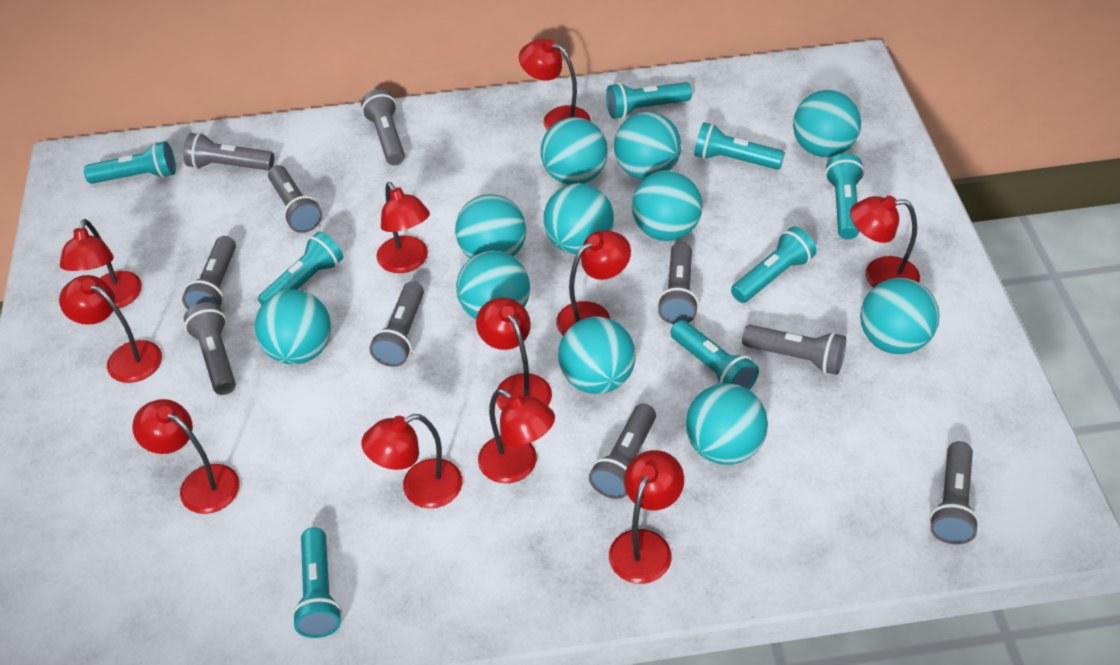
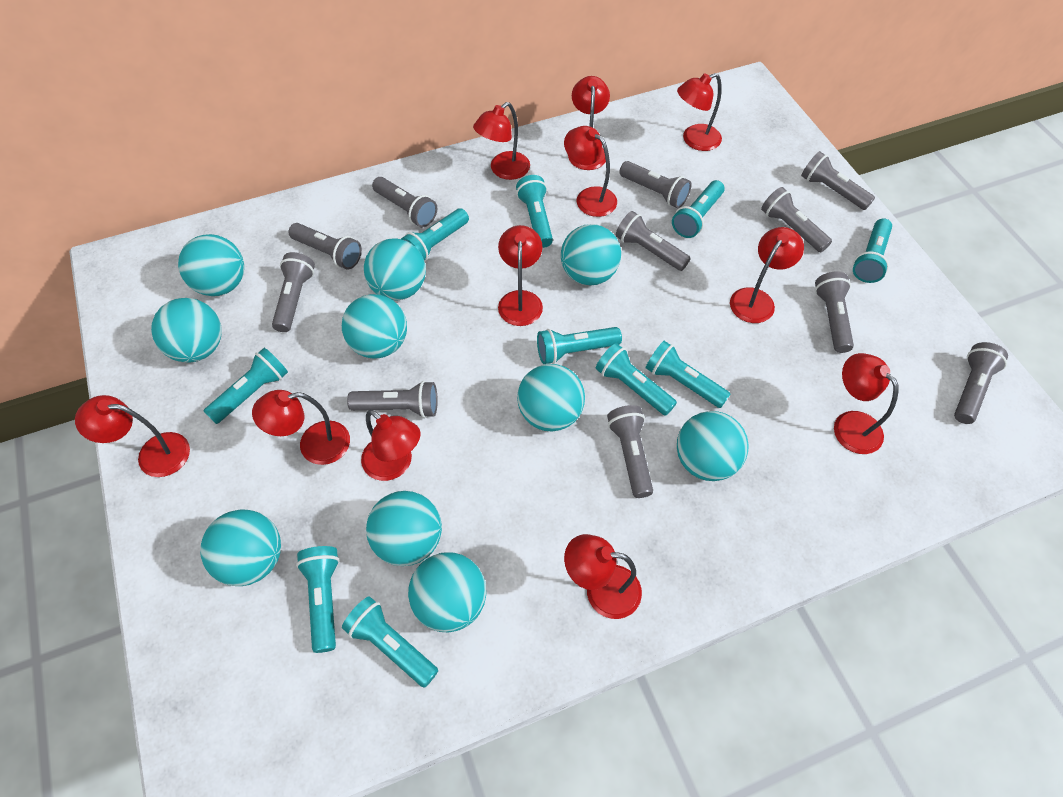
grey flashlight: [182,236,236,309] [183,133,274,170] [184,302,236,395] [268,165,322,233] [361,89,405,165] [369,281,424,367] [589,404,656,499] [657,242,699,324] [742,325,846,375] [929,441,980,544] = 10 -> [272,252,315,332] [289,223,362,270] [347,381,438,418] [372,177,437,227] [607,405,653,498] [616,211,691,271] [619,161,692,208] [761,187,832,252] [801,151,875,210] [815,271,854,353] [954,342,1008,424] = 11
turquoise ball: [255,289,331,364] [455,194,526,258] [456,251,530,320] [541,117,608,185] [543,183,614,254] [558,316,636,394] [614,112,681,179] [632,171,703,241] [686,383,768,465] [793,90,861,157] [860,278,940,354] = 11 -> [151,298,222,363] [178,234,244,296] [200,509,281,586] [342,294,407,359] [364,238,426,301] [366,491,442,566] [408,552,486,632] [517,364,585,431] [561,224,621,285] [677,411,749,481] = 10
turquoise flashlight: [84,141,176,184] [258,231,343,305] [292,527,342,638] [606,82,692,119] [670,320,759,390] [694,122,785,170] [731,227,816,303] [825,153,864,239] = 8 -> [203,348,288,424] [296,546,340,653] [342,596,438,688] [401,208,469,261] [516,175,553,248] [537,327,622,364] [596,343,677,416] [646,341,731,408] [672,180,725,238] [853,218,892,283] = 10

